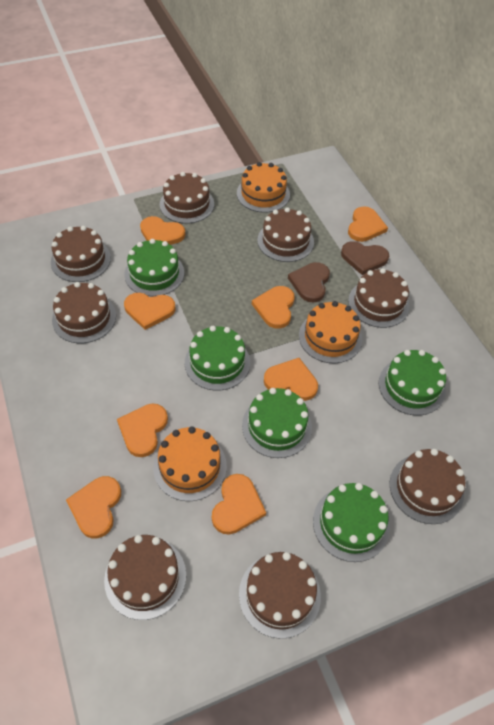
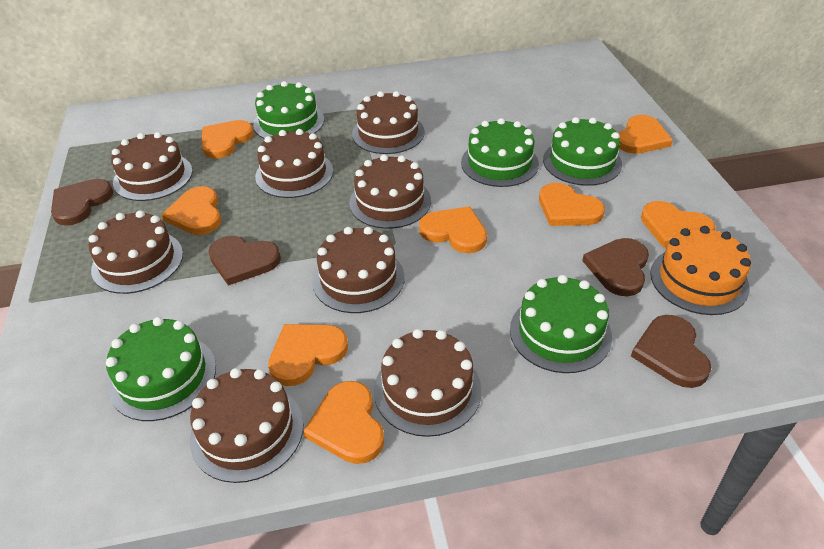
brown heart: [288,262,330,302] [341,241,389,275] = 2 -> [51,179,113,226] [208,236,281,286] [582,238,649,296] [631,315,711,388] = 4
orange cake: [153,427,227,501] [237,162,290,213] [299,301,362,363] = 3 -> [650,226,751,315] = 1

